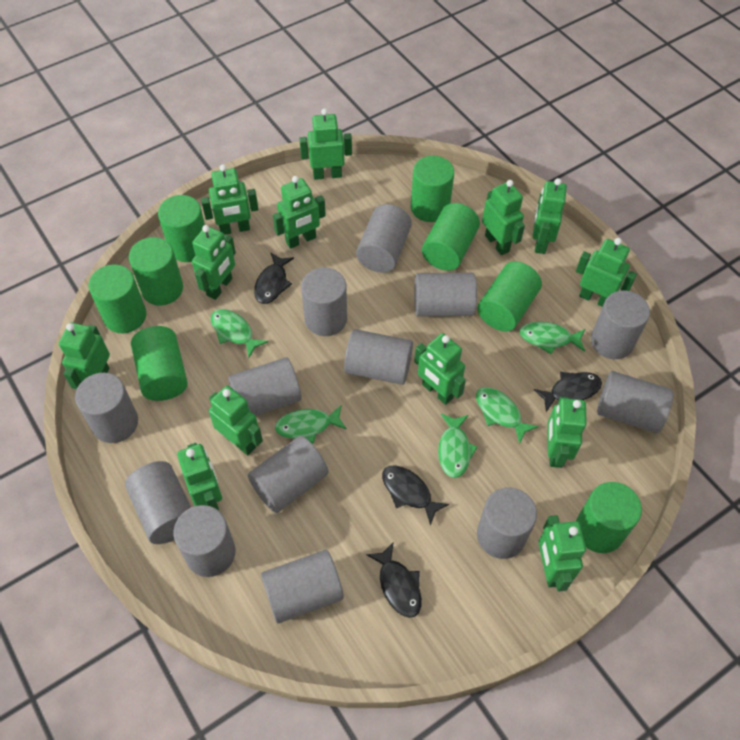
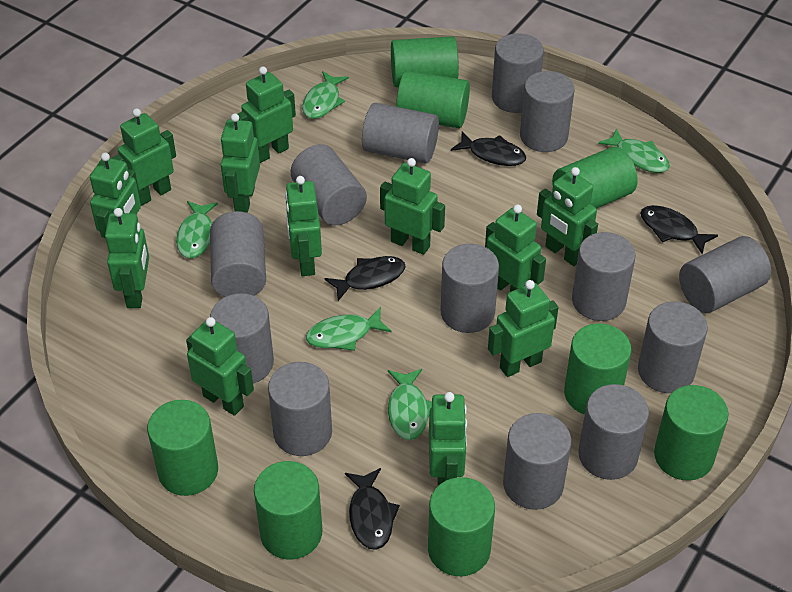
green robot: [59,322,110,389] [177,443,222,510] [192,225,236,300] [201,164,258,235] [209,386,263,455] [273,176,326,249] [299,108,352,180] [414,333,466,405] [482,180,525,255] [533,178,567,254] [538,515,586,592] [548,397,587,468] [576,238,637,307] = 13 -> [90,153,141,238] [105,208,149,308] [111,108,176,206] [186,317,254,416] [220,113,260,213] [238,66,296,163] [285,176,322,276] [380,158,445,255] [429,392,467,486] [485,205,546,292] [488,280,559,377] [537,167,598,266] = 12

